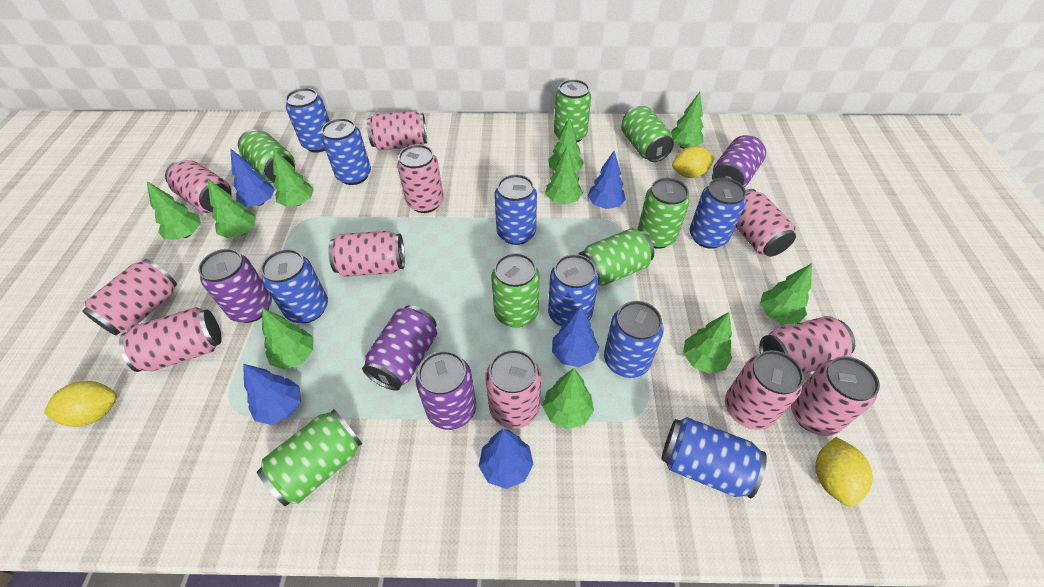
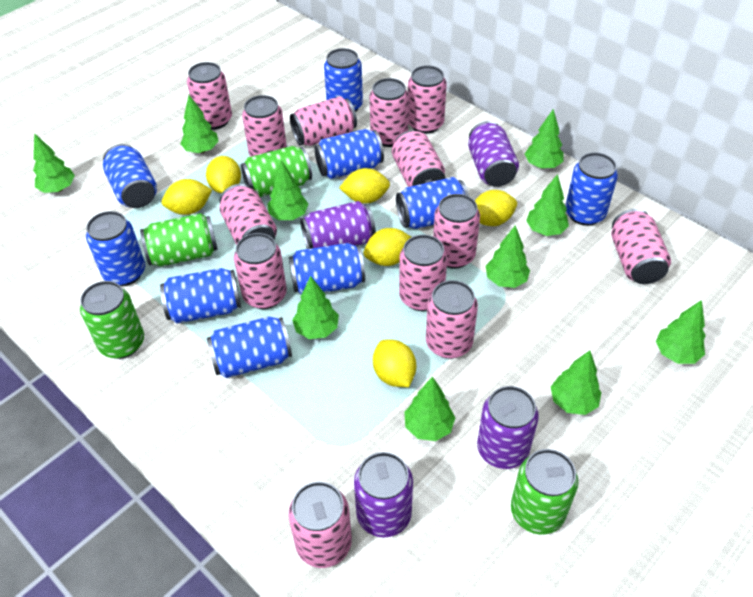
blue can: [261,249,328,323] [285,88,330,153] [322,118,371,185] [494,174,537,245] [548,254,599,327] [604,301,664,378] [662,417,767,498] [690,178,746,249] = 8 -> [86,211,145,286] [103,144,157,208] [160,268,241,323] [207,317,292,378] [289,243,365,294] [315,129,384,179] [324,48,363,112] [396,177,469,229] [565,152,618,226] = 9
blue tree: [230,148,275,207] [243,364,301,425] [479,429,534,489] [552,306,599,367] [588,151,626,209] = 5 -> none = 0
green can: [238,130,295,183] [257,409,362,506] [491,253,540,328] [554,79,591,143] [578,228,654,285] [621,106,674,162] [638,178,689,249] = 7 -> [80,281,144,359] [140,213,218,267] [241,146,312,197] [511,449,578,534] = 4
pink can: [82,259,177,336] [119,307,222,372] [165,159,232,213] [328,231,405,277] [367,111,427,150] [397,144,444,213] [485,349,541,429] [725,350,804,430] [736,189,796,257] [759,316,855,374] [791,356,880,436] = 11 -> [187,62,232,130] [219,184,277,245] [234,233,287,309] [242,95,287,157] [288,482,352,568] [290,96,357,146] [370,78,409,147] [392,131,445,187] [399,235,447,311] [408,65,447,134] [426,280,478,359] [433,194,480,269] [611,209,671,284] = 13
yellow lemon: [44,381,116,427] [672,146,715,178] [815,437,873,507] = 3 -> [162,179,212,215] [206,156,241,194] [339,168,390,204] [364,228,411,266] [373,339,416,387] [475,190,517,226] = 6

